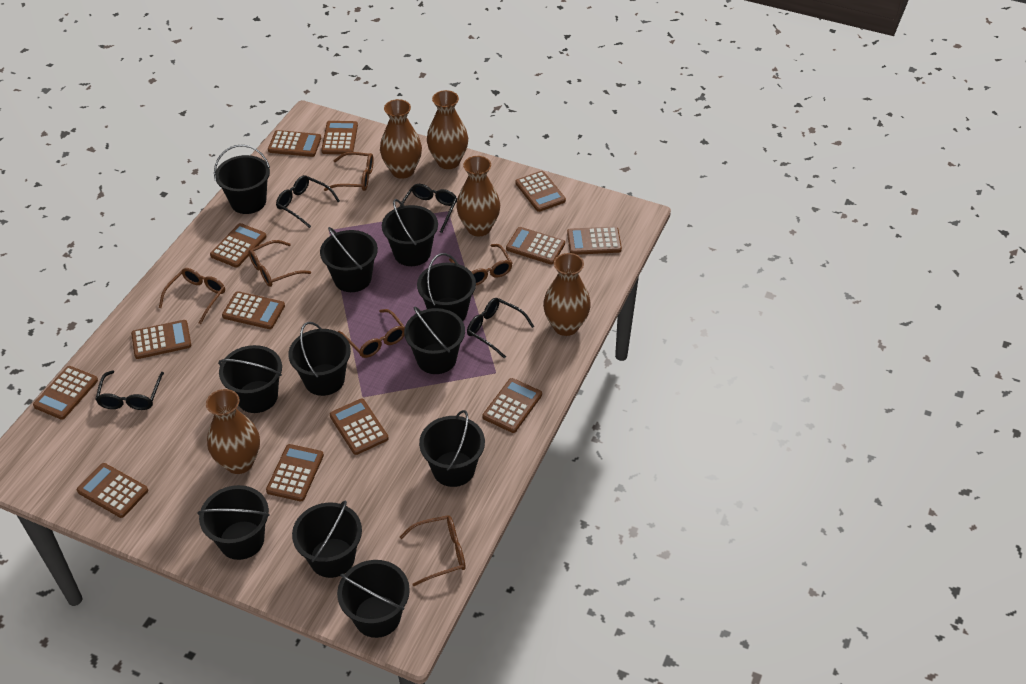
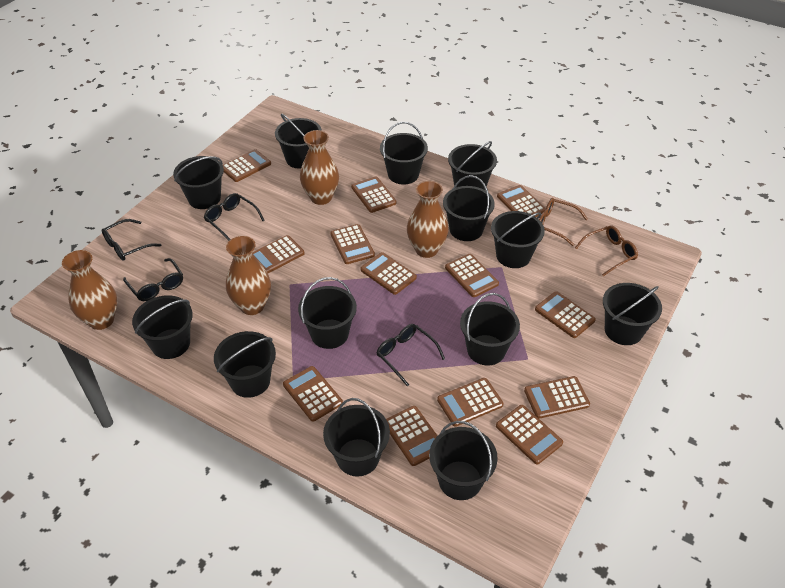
black bucket: [197,485,270,560] [214,144,270,214] [218,345,282,413] [288,322,351,396] [292,500,362,578] [320,227,378,292] [337,560,410,638] [382,199,438,266] [404,307,465,374] [417,253,476,321] [419,410,485,487] = 11 -> [132,295,193,359] [173,156,224,209] [214,331,276,398] [275,114,322,169] [298,277,357,349] [323,398,390,476] [380,122,428,185] [429,421,498,500] [443,175,495,241] [448,141,497,190] [460,293,520,366] [491,211,545,268] [603,283,662,345] = 13
brown glasses: [159,268,225,324] [248,240,311,287] [324,152,374,191] [338,309,405,358] [400,515,466,586] [449,244,512,285] = 6 -> [539,198,588,246] [575,225,638,276] = 2
brown vase: [206,389,260,474] [380,99,422,179] [427,90,468,169] [456,156,500,236] [543,253,591,336] = 5 -> [62,250,117,330] [226,236,271,315] [300,130,339,205] [407,181,449,258] = 4

